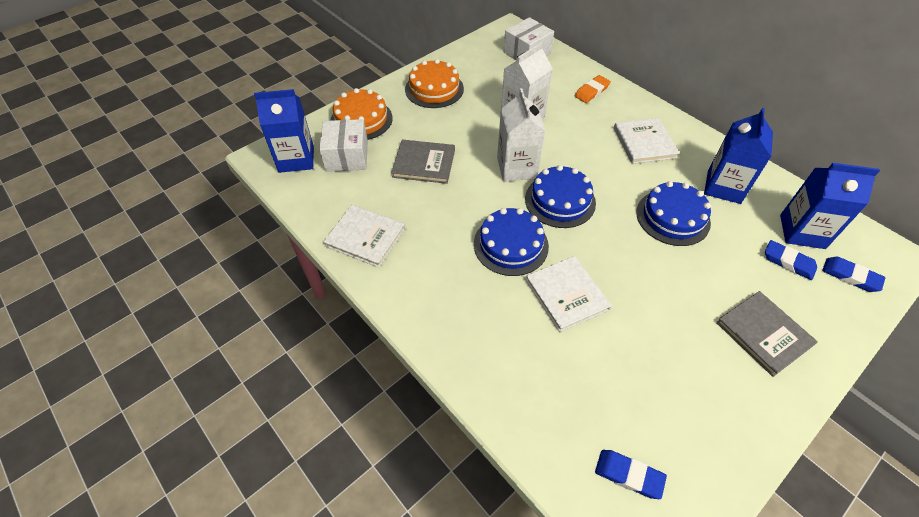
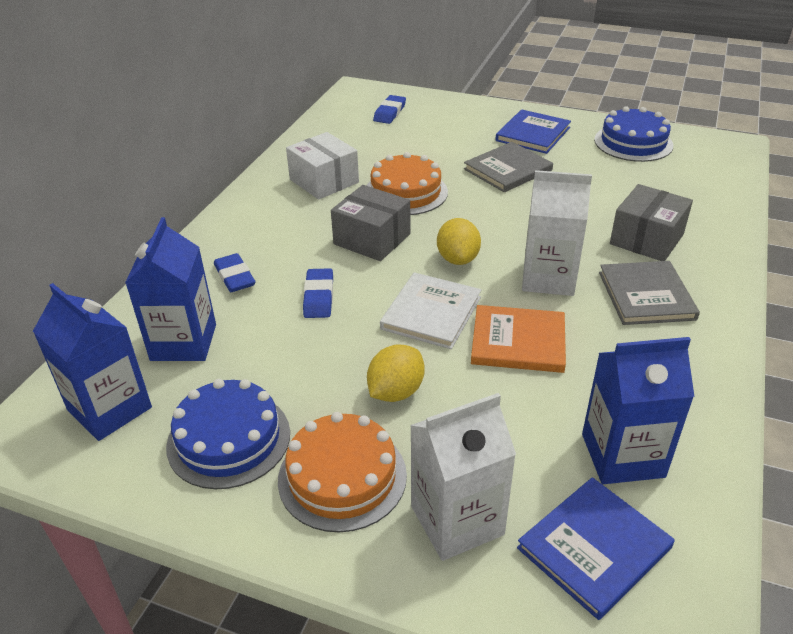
blue book: none = 0 -> [495,109,571,154] [517,477,675,620] = 2
blue cake: [474,208,549,276] [525,165,596,228] [636,181,711,246] = 3 -> [166,379,290,489] [594,106,673,162] = 2
grey box: none = 0 -> [331,185,410,261] [610,184,693,261] = 2
orange book: none = 0 -> [471,305,566,373] = 1
orange eraser: [575,75,611,103] = 1 -> none = 0
white book: [323,205,405,268] [526,256,612,332] [614,118,679,164] = 3 -> [380,272,481,349] = 1
white box: [319,119,368,172] [504,17,554,61] = 2 -> [286,132,359,199] = 1
yellow lemon: none = 0 -> [367,344,424,402] [437,218,481,265] = 2

